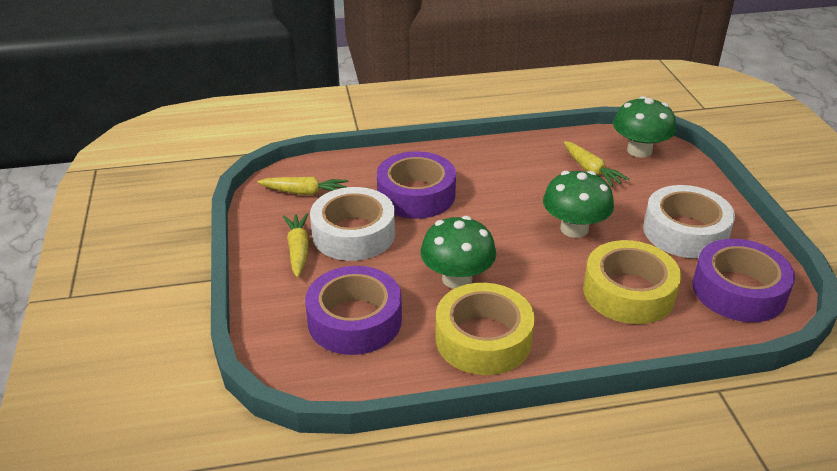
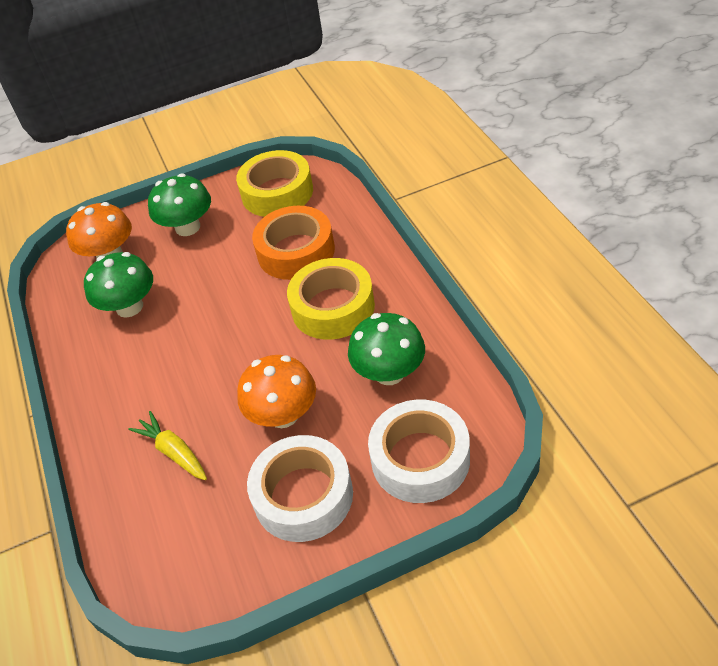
orange mushroom: none = 0 -> [66,202,132,258] [237,355,316,428] = 2
orange tape: none = 0 -> [252,206,335,280] = 1
purple tape: [305,266,402,355] [377,151,456,219] [692,239,795,322] = 3 -> none = 0
yellow carrot: [258,177,348,195] [283,213,309,278] [564,141,630,187] = 3 -> [128,411,207,480] = 1

